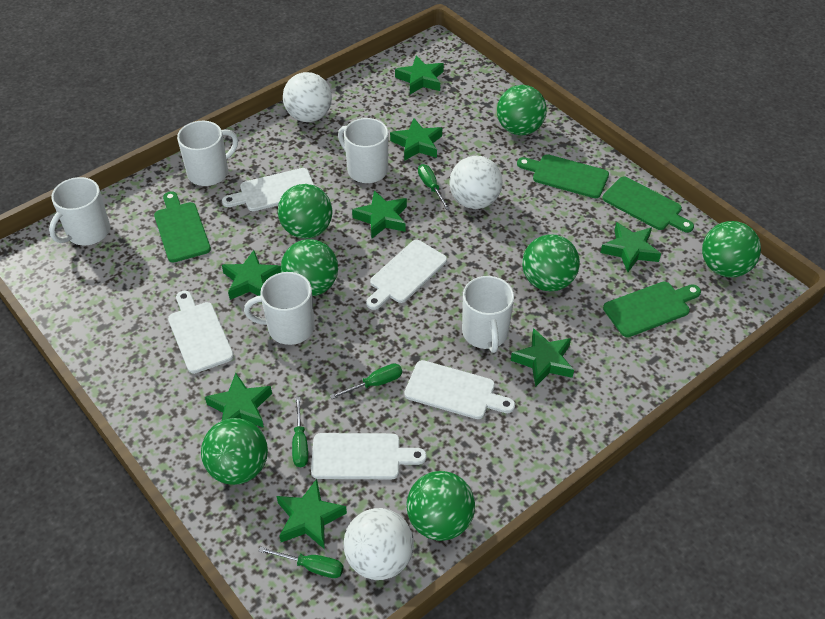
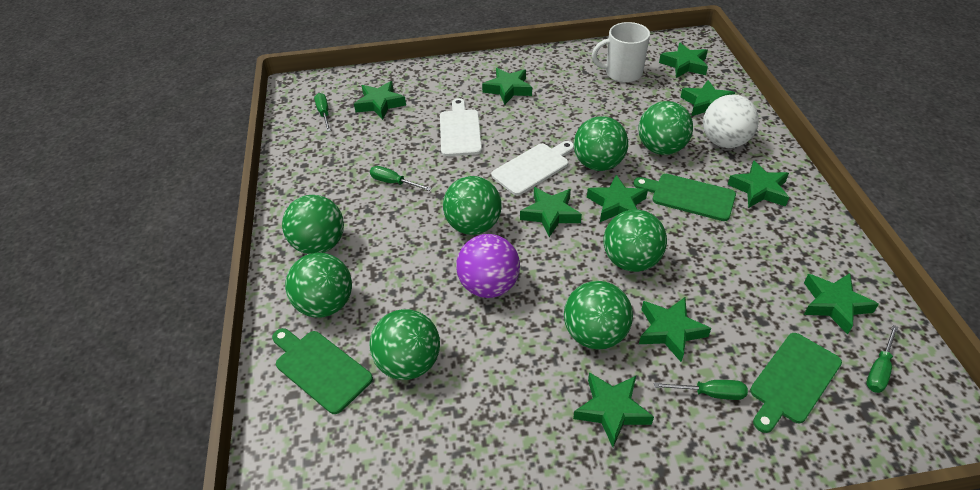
green ball: [201,418,268,485] [278,184,332,239] [281,239,338,296] [407,471,475,541] [497,85,547,135] [522,234,580,291] [702,221,761,277] = 7 -> [282,195,344,254] [285,253,352,318] [370,309,440,380] [443,176,502,235] [564,281,633,350] [574,116,628,171] [604,210,667,272] [638,101,693,155] = 8
green cutting board: [154,191,211,262] [517,154,609,198] [602,177,694,233] [603,282,701,337] = 4 -> [272,328,373,414] [633,174,736,221] [750,333,842,433] = 3
green star: [205,373,272,428] [222,250,281,300] [277,479,347,549] [352,190,407,239] [390,118,442,161] [395,56,444,94] [511,328,574,387] [600,222,661,272] = 8 -> [354,81,406,120] [482,68,532,105] [520,187,582,237] [573,372,654,447] [587,175,648,222] [639,297,711,362] [659,43,708,78] [680,80,735,116] [727,160,789,208] [804,273,879,335] = 10
purple ball: none = 0 -> [456,234,520,298] = 1
white ball: [283,72,332,122] [344,508,414,580] [449,156,503,209] = 3 -> [703,95,759,148] = 1
white cutting board: [168,290,234,374] [222,168,315,211] [311,433,427,479] [366,240,447,310] [404,360,515,419] = 5 -> [440,98,482,156] [491,141,574,195] = 2
white mug: [49,177,110,245] [177,121,238,186] [244,272,315,345] [338,118,388,183] [462,276,514,353] = 5 -> [592,22,650,83] = 1

